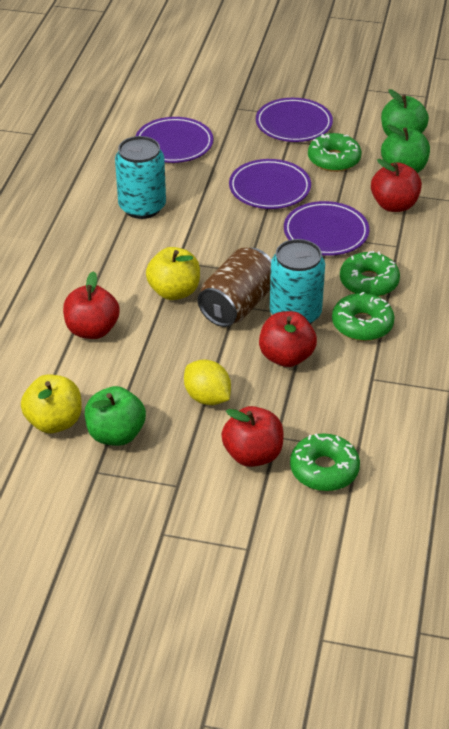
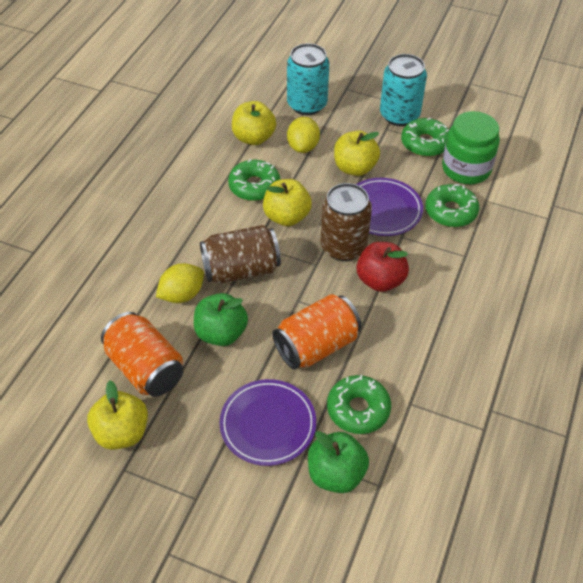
brown can: [198,248,272,327] = 1 -> [200,225,281,284] [321,183,372,261] = 2
green apple: [85,386,146,446] [381,89,429,136] [381,125,430,173] = 3 -> [194,293,248,346] [308,431,369,493] = 2
green jar: none = 0 -> [442,111,500,184] = 1
orange can: none = 0 -> [101,312,184,397] [273,294,361,370] = 2
purple plate: [135,117,213,163] [229,159,311,209] [256,98,333,142] [284,201,369,256] = 4 -> [219,379,316,466] [356,178,423,236] = 2
red apple: [63,271,120,339] [221,406,284,467] [259,311,317,367] [371,159,422,212] = 4 -> [357,242,409,292] = 1
yellow apple: [21,374,82,433] [146,247,200,300] = 2 -> [87,380,148,450] [232,101,276,145] [263,179,312,226] [334,130,380,176] = 4
yellow lemon: [184,359,231,405] = 1 -> [156,263,204,303] [287,117,320,153] = 2

